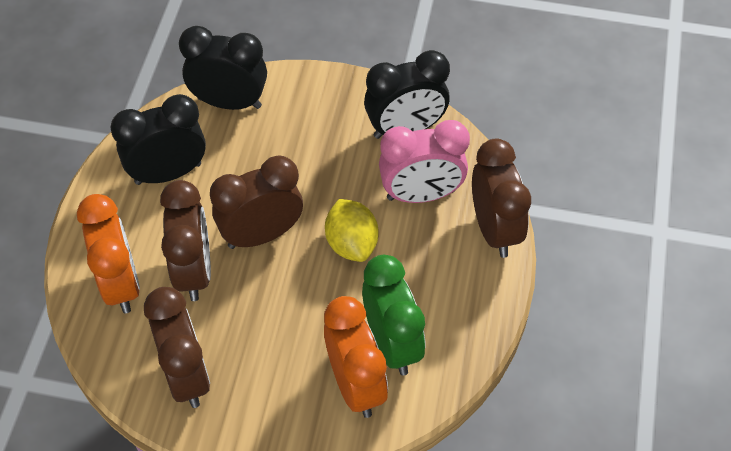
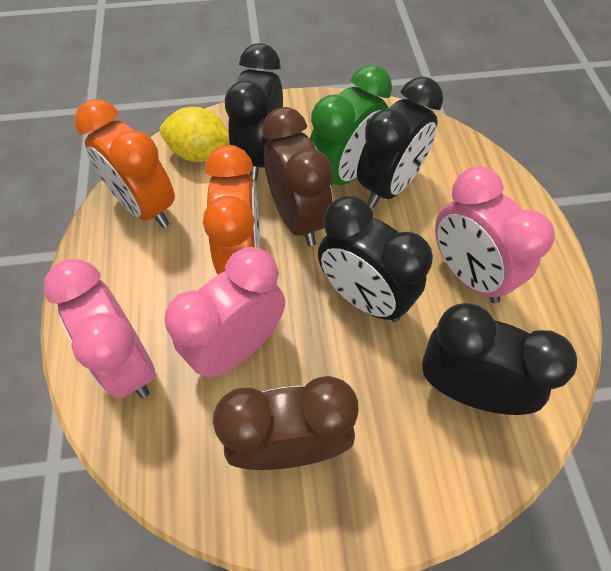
black clock: [111,94,206,185] [179,26,267,110] [364,50,450,139] = 3 -> [225,43,283,181] [318,196,433,322] [357,76,443,208] [422,303,577,415] = 4
brown clock: [144,287,210,408] [160,180,211,301] [210,155,303,249] [472,138,531,258] = 4 -> [213,376,359,470] [262,107,333,246] = 2
pink clock: [379,120,470,203] = 1 -> [44,259,156,398] [164,247,285,377] [435,166,555,303] = 3

